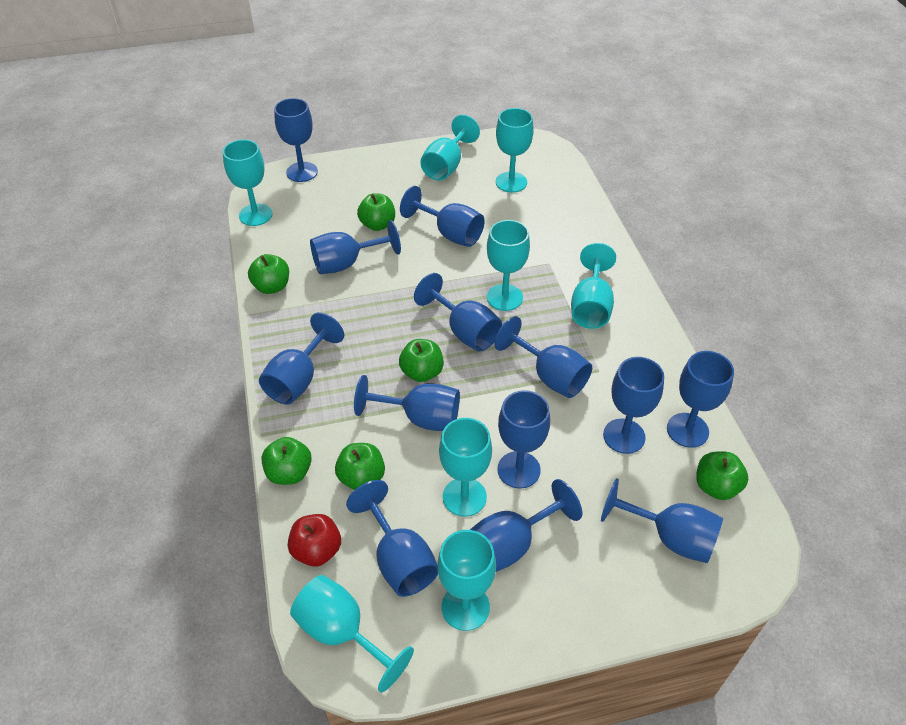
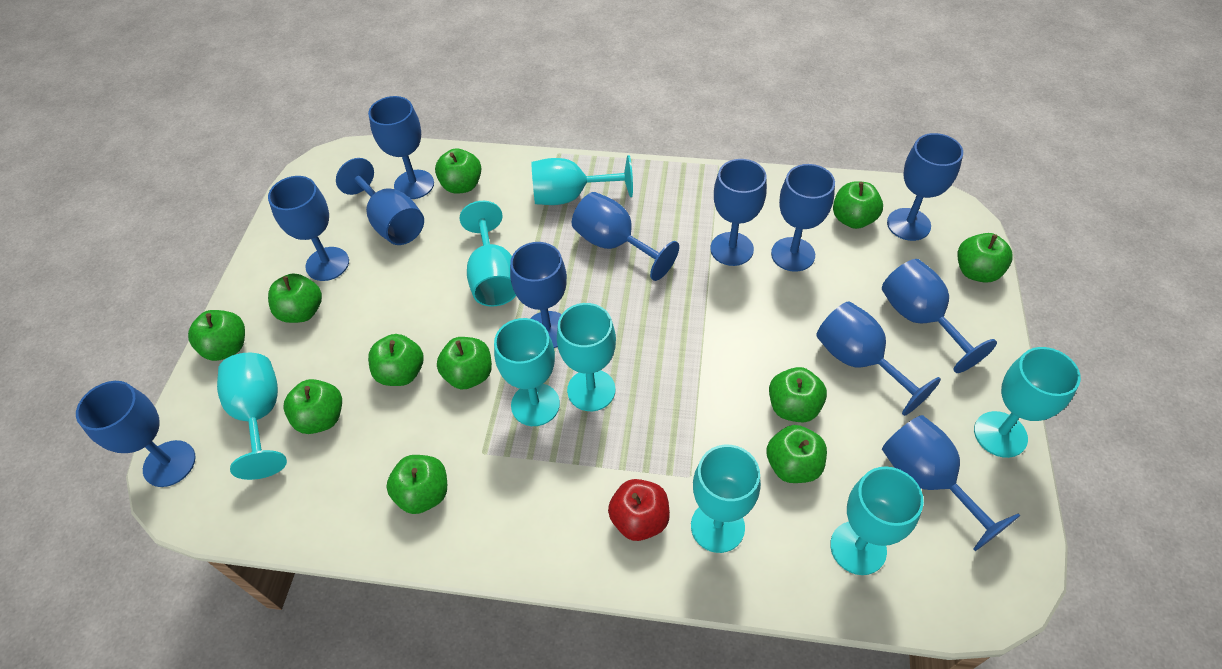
blue goblet: [259,313,344,405] [274,98,318,182] [310,220,401,274] [346,480,438,597] [354,375,460,431] [400,186,484,247] [414,273,502,351] [470,479,582,572] [494,316,592,398] [497,390,550,489] [601,478,723,563] [603,357,664,454] [667,351,734,448] = 13 -> [76,381,196,487] [268,176,349,281] [336,158,424,245] [368,96,434,199] [510,242,567,348] [572,192,679,281] [710,159,767,266] [771,164,835,272] [816,301,941,416] [882,259,997,373] [882,415,1020,551] [887,133,963,241] = 12
green apple: [248,254,289,294] [261,437,312,485] [335,443,385,490] [357,193,395,231] [399,339,444,382] [696,451,748,500] = 6 -> [188,310,245,361] [268,274,322,323] [283,379,342,434] [368,334,424,386] [386,455,447,514] [435,148,481,194] [437,337,492,389] [766,425,827,483] [769,367,827,422] [833,181,883,229] [957,233,1013,283] = 11

